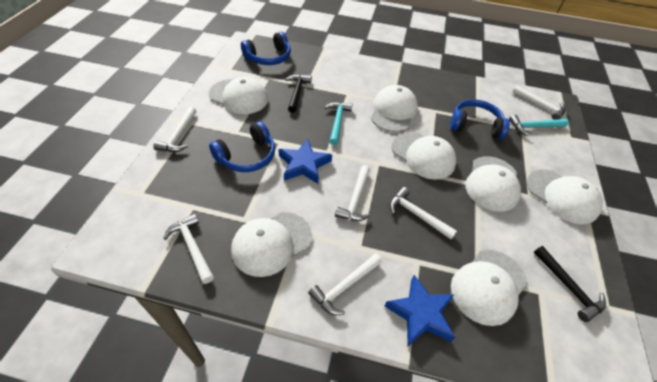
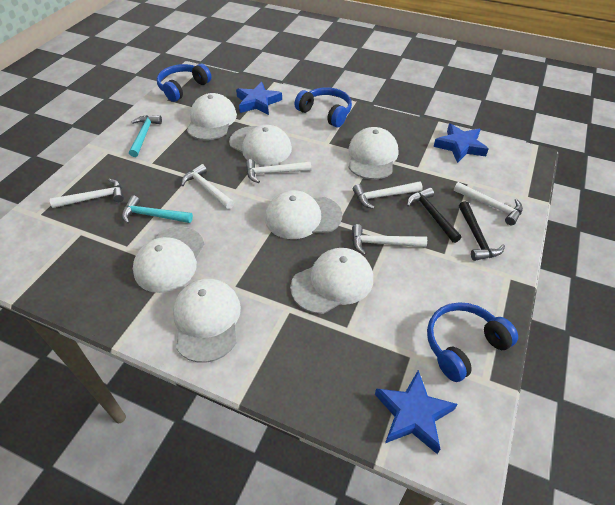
blue star: [278,139,332,184] [384,275,455,346] = 2 -> [236,82,282,115] [375,370,458,454] [434,124,489,163] = 3

